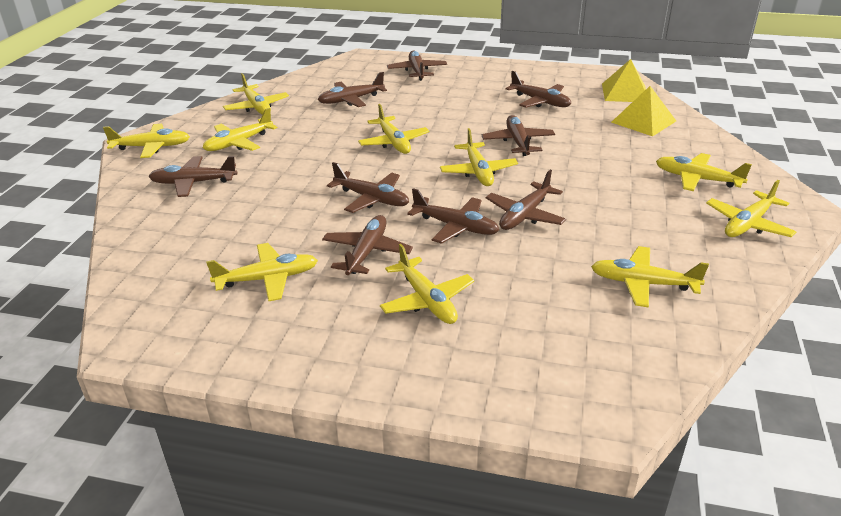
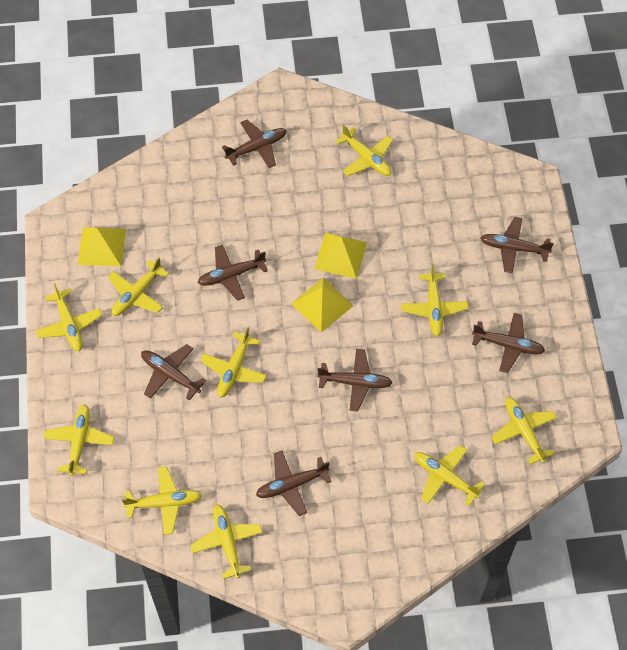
brown plane: [148,156,237,197] [318,72,387,107] [322,215,413,275] [327,162,409,213] [387,50,447,81] [407,188,499,244] [482,115,555,156] [486,170,566,230] [505,71,571,108] = 9 -> [141,344,206,401] [198,245,268,301] [222,120,287,168] [256,451,332,516] [317,349,393,412] [472,313,545,373] [481,217,554,273] = 7
yellow pyramid: [602,59,646,102] [611,86,676,137] = 2 -> [78,227,126,266] [291,277,354,332] [314,233,367,279] = 3

